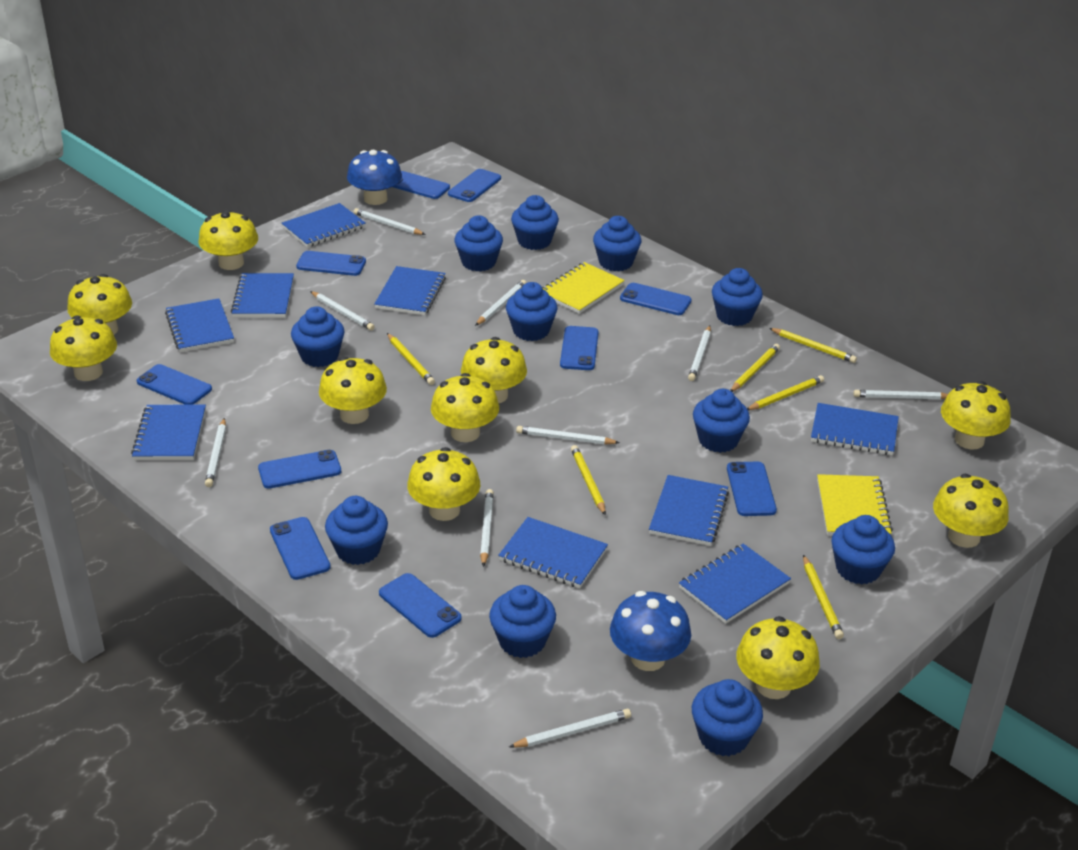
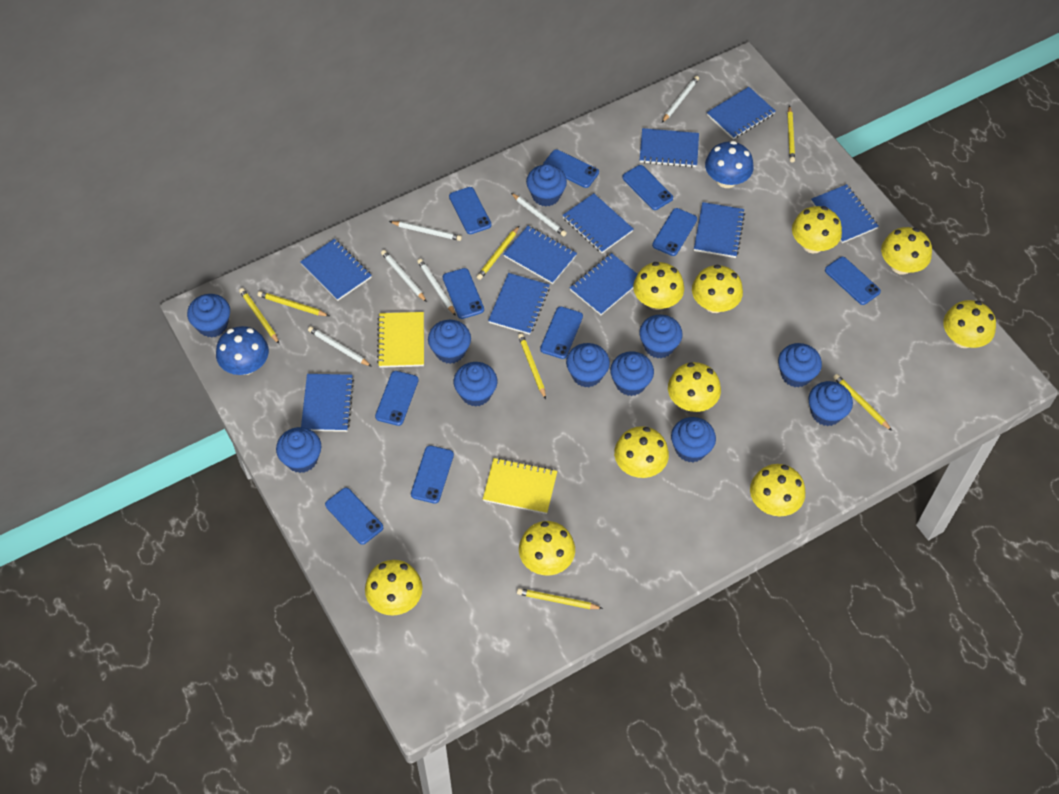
blue notebook: [131,405,206,460] [165,298,234,352] [231,273,294,317] [282,203,366,248] [374,266,446,315] [498,517,608,588] [649,475,729,546] [679,544,791,624] [811,403,899,455] = 9 -> [300,239,372,301] [301,374,354,432] [488,273,550,335] [503,226,577,284] [562,193,633,253] [570,253,637,315] [640,128,699,168] [694,202,745,258] [707,87,776,139] [811,184,879,243] = 10
white pencil: [205,418,226,487] [310,291,375,330] [354,208,426,235] [475,280,526,326] [480,489,494,567] [509,709,631,748] [516,426,620,445] [688,326,711,381] [853,390,948,399] = 9 -> [308,326,372,367] [381,250,427,302] [389,221,462,241] [417,259,456,316] [511,193,567,236] [662,76,699,123] = 6
yellow pencil: [387,333,435,385] [571,445,606,515] [730,344,780,392] [747,375,824,410] [769,328,857,363] [803,555,844,639] = 6 -> [239,288,279,344] [258,291,329,316] [477,226,519,280] [517,588,603,609] [518,333,546,399] [787,106,795,163] [833,374,892,431] = 7

